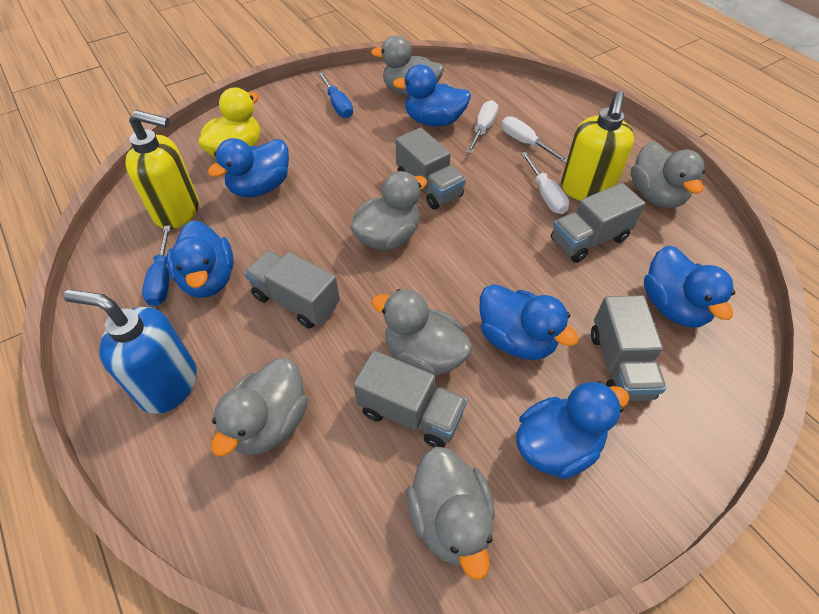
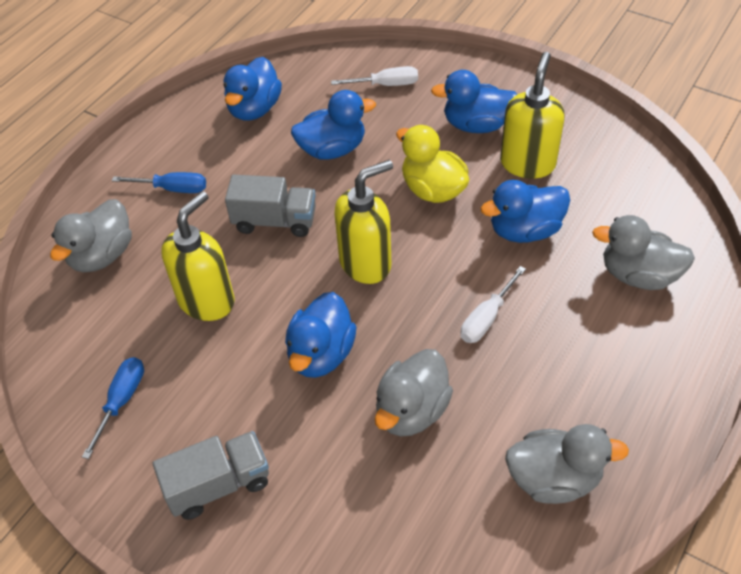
blue duck: [167,220,234,298] [208,138,289,198] [393,64,471,127] [479,284,579,360] [516,381,629,479] [644,246,735,328] = 6 -> [224,57,282,121] [285,292,357,378] [291,90,376,160] [431,70,518,133] [481,180,570,243] = 5
blue soap dispenser: [64,289,197,414] = 1 -> none = 0
grey duck: [211,358,308,456] [350,171,427,251] [371,35,444,96] [372,289,473,376] [407,447,495,580] [631,141,706,208] = 6 -> [50,199,132,272] [375,349,453,436] [505,424,629,504] [592,215,695,290] = 4
grey truck: [245,250,340,329] [353,351,467,447] [396,127,466,209] [551,183,645,263] [591,295,666,401] = 5 -> [153,431,269,520] [225,175,316,237] = 2
white screwdriver: [467,100,498,154] [502,116,567,163] [521,152,569,214] = 3 -> [331,66,418,86] [461,266,526,343] = 2
yellow soap dispenser: [125,110,199,229] [561,91,635,201] = 2 -> [161,191,235,321] [334,160,393,284] [500,52,565,179] = 3

